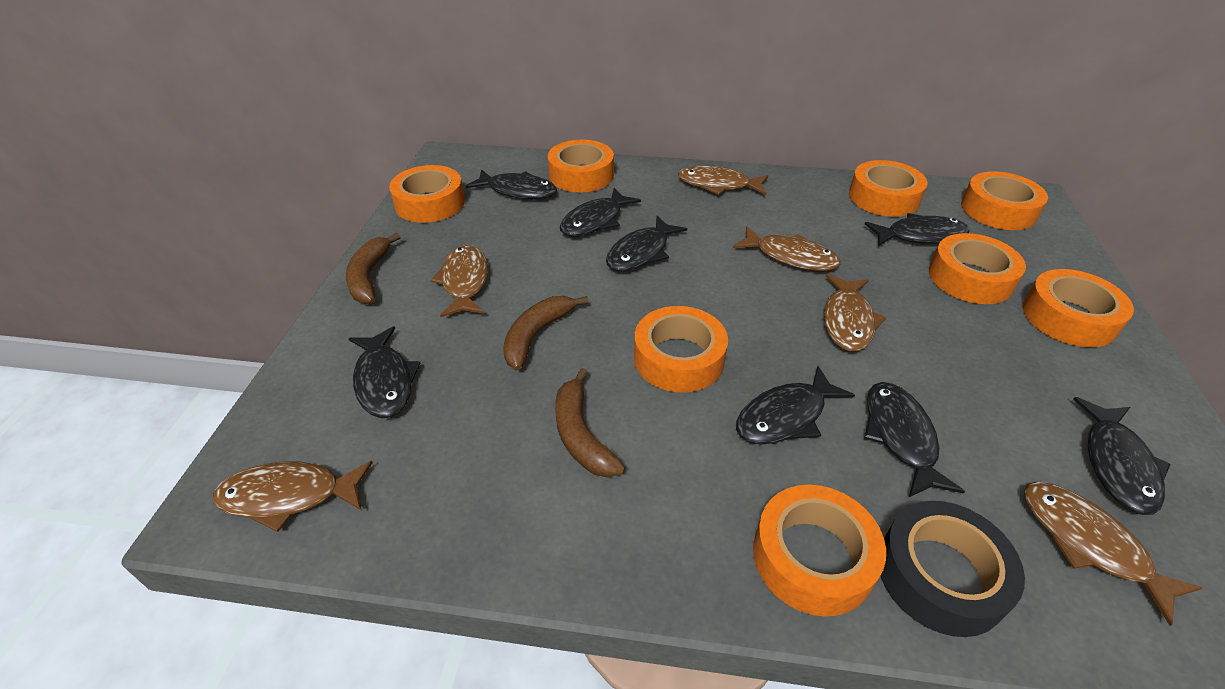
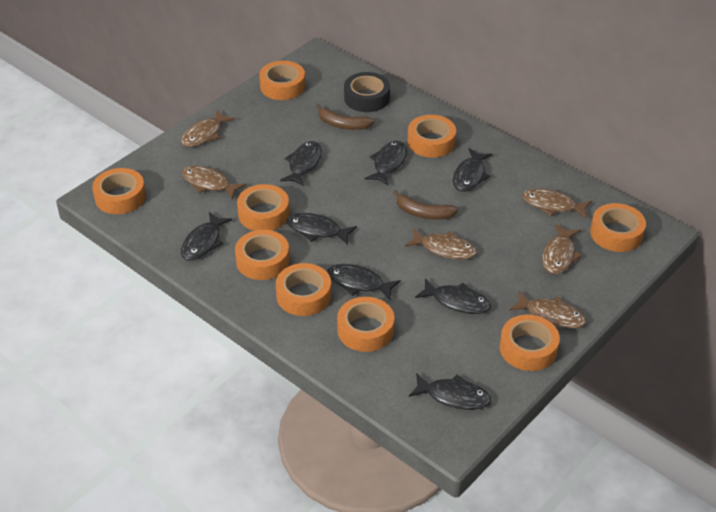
brown banana: [346,233,401,304] [503,296,589,370] [555,368,625,478] = 3 -> [316,104,375,130] [393,190,459,220] = 2
orange tape: [389,165,465,223] [548,140,614,193] [634,306,728,393] [753,484,886,617] [849,160,928,217] [929,233,1026,304] [961,171,1048,230] [1023,269,1134,348] = 8 -> [92,168,146,214] [235,230,290,280] [237,184,290,231] [259,61,305,100] [276,263,331,316] [337,297,394,352] [408,115,456,158] [500,315,560,371] [590,203,646,252] = 9

